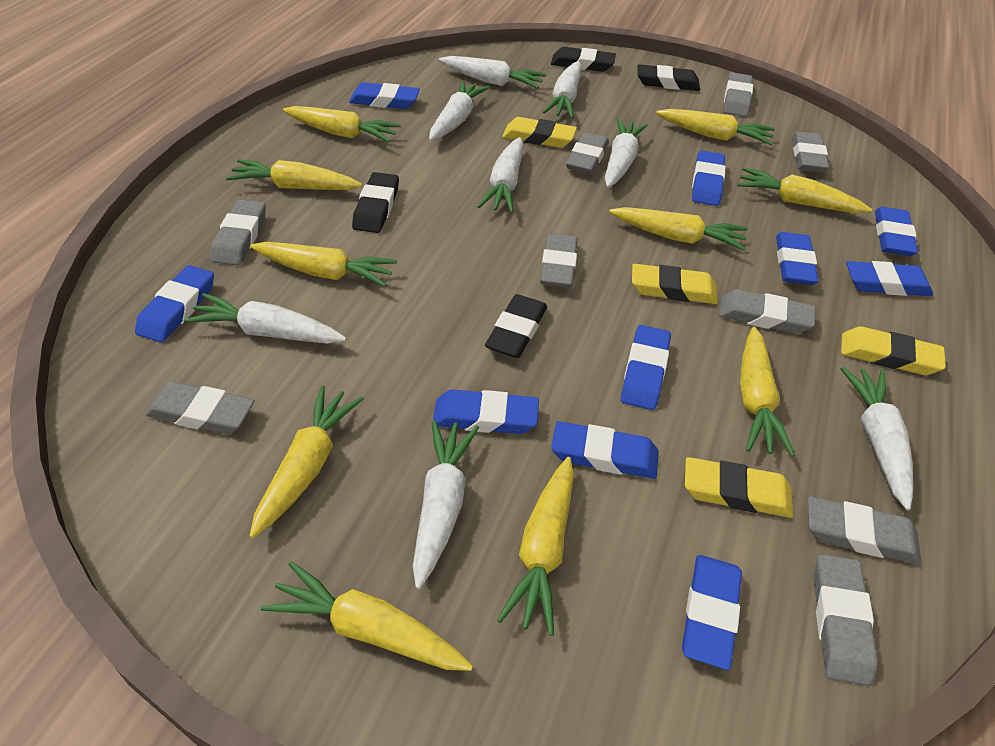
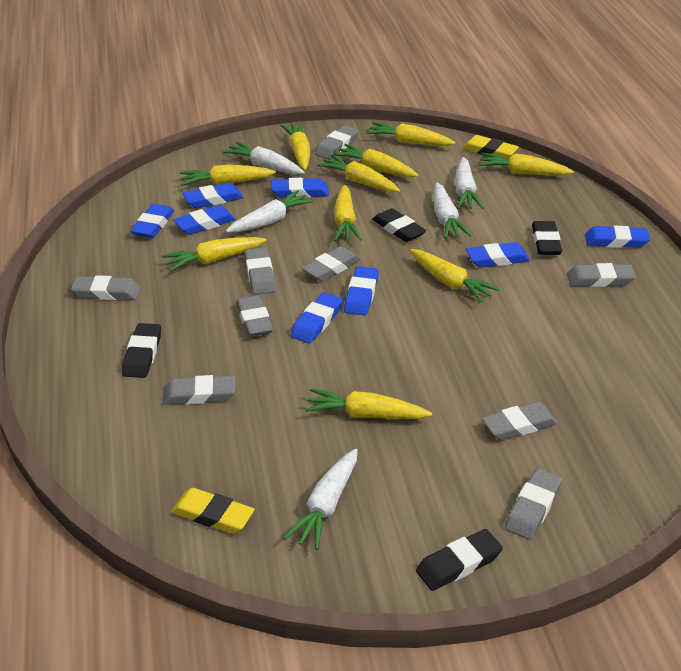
blue eraser: [135,265,214,343] [349,82,420,109] [433,389,539,434] [551,421,659,479] [621,325,671,410] [682,555,742,670] [692,150,726,206] [776,232,818,285] [846,261,933,296] [875,207,918,256] = 10 -> [130,204,174,238] [173,205,236,235] [183,183,243,208] [271,178,329,198] [290,292,343,344] [344,266,378,315] [466,242,530,268] [585,226,650,248] = 8
white carrot: [184,293,346,344] [413,420,479,589] [429,80,490,141] [439,56,546,89] [478,137,524,213] [543,61,582,118] [605,118,648,187] [840,367,913,510] = 8 -> [222,141,305,175] [226,190,314,232] [283,449,358,550] [433,183,471,239] [455,157,484,209] = 5
yellow eraser: [502,117,577,148] [632,264,718,304] [685,457,793,518] [841,326,946,375] = 4 -> [171,488,255,534] [462,135,519,159] = 2

